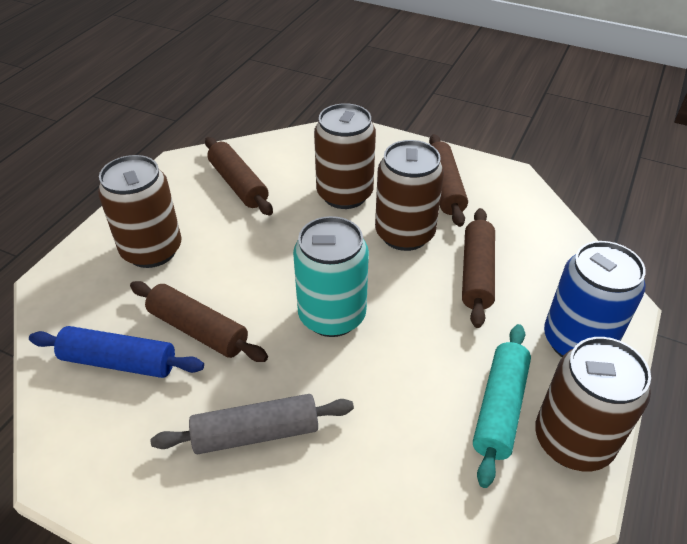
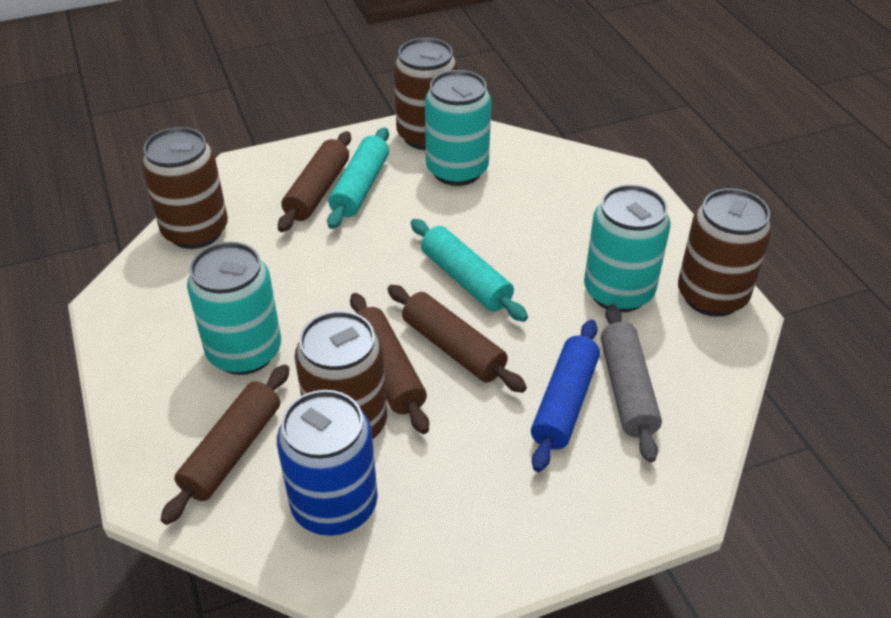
turquoise can: [293,216,369,337] = 1 -> [187,242,281,375] [425,70,491,186] [584,184,671,312] = 3
turquoise rolling pin: [473,324,531,488] = 1 -> [327,127,389,229] [411,219,528,322] = 2

